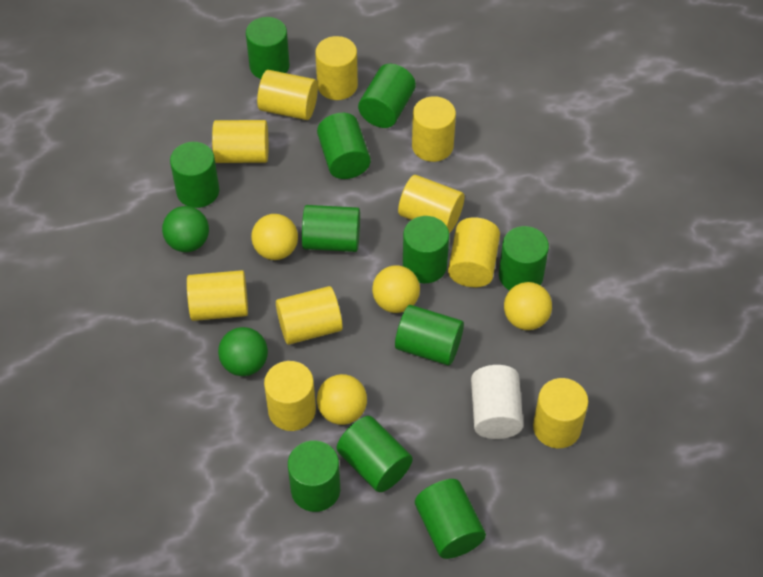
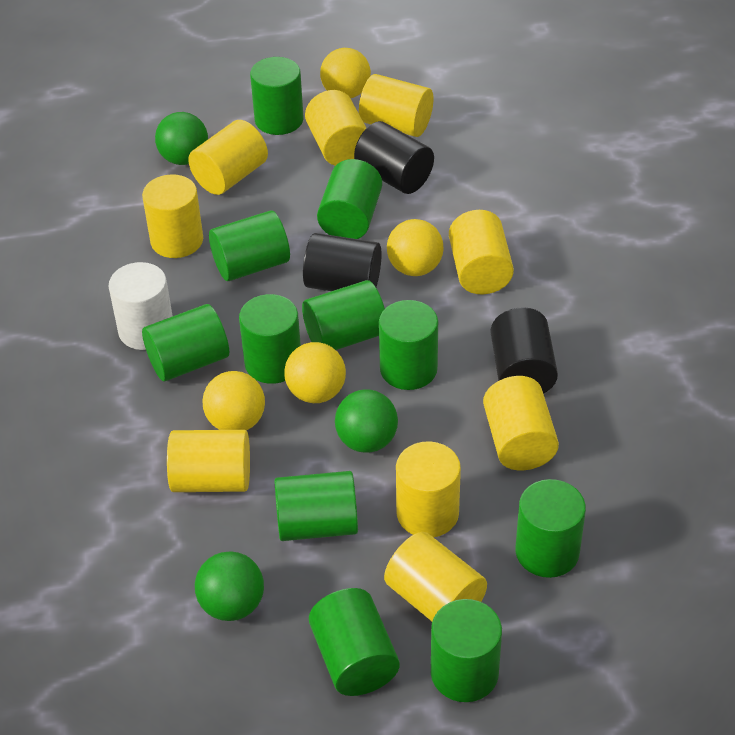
black cylinder: none = 0 -> [303,233,381,291] [354,121,434,194] [490,307,558,394] = 3
green ball: [162,206,209,252] [218,327,268,376] = 2 -> [155,112,208,165] [195,551,264,621] [335,389,398,453] = 3
yellow cylinder: [187,270,248,321] [212,120,268,163] [257,70,318,120] [264,361,316,431] [276,286,343,345] [315,36,358,100] [398,175,465,233] [412,96,456,162] [448,217,500,287] [533,378,588,448] = 10 -> [142,174,203,258] [167,430,250,492] [188,120,268,195] [305,90,366,166] [359,74,433,137] [384,532,487,621] [396,441,461,537] [449,210,514,295] [483,376,559,470] = 9

